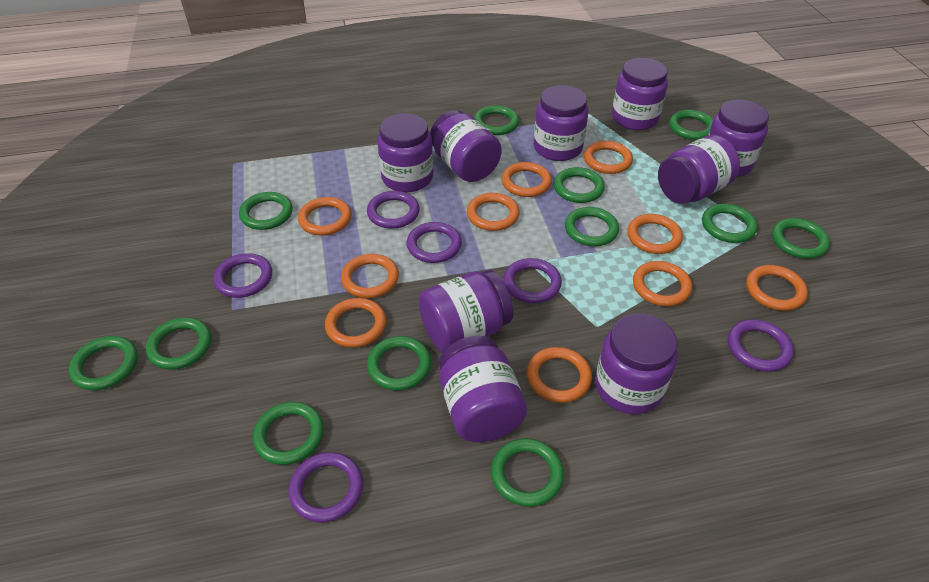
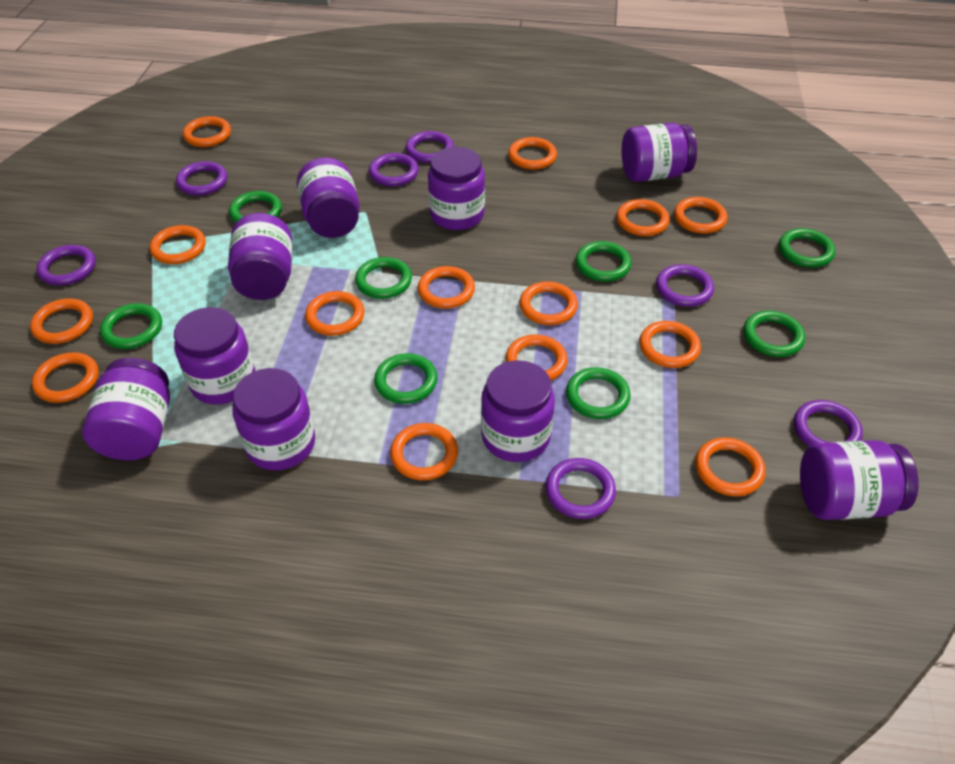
green ring: [69,336,138,390] [146,317,211,370] [239,192,293,230] [253,402,324,465] [367,336,431,391] [474,105,519,135] [491,438,564,507] [554,167,605,203] [565,207,619,246] [669,110,713,140] [702,204,758,243] [772,218,830,259] = 12 -> [100,303,162,349] [229,191,282,223] [355,257,412,299] [374,353,438,404] [566,367,631,419] [576,241,631,282] [743,311,805,357] [779,228,836,268] = 8
orange ring: [298,197,352,236] [325,298,386,348] [341,254,399,298] [467,193,520,231] [502,162,552,197] [527,347,592,403] [584,141,633,174] [627,214,683,254] [633,261,692,306] [746,265,808,311] = 10 -> [30,299,93,344] [32,352,99,403] [150,225,206,264] [183,116,231,147] [305,291,365,336] [390,423,458,480] [418,266,475,309] [506,334,568,380] [508,137,557,170] [519,281,578,325] [616,199,670,236] [639,321,701,368] [674,197,727,234] [695,437,766,496] = 14
purple ring: [213,253,272,298] [289,452,363,522] [367,191,420,229] [407,222,462,263] [503,258,562,303] [728,319,794,372] = 6 -> [37,245,96,285] [176,161,227,196] [369,153,419,186] [406,131,454,163] [546,458,616,519] [656,264,714,307] [794,400,863,446] = 7

